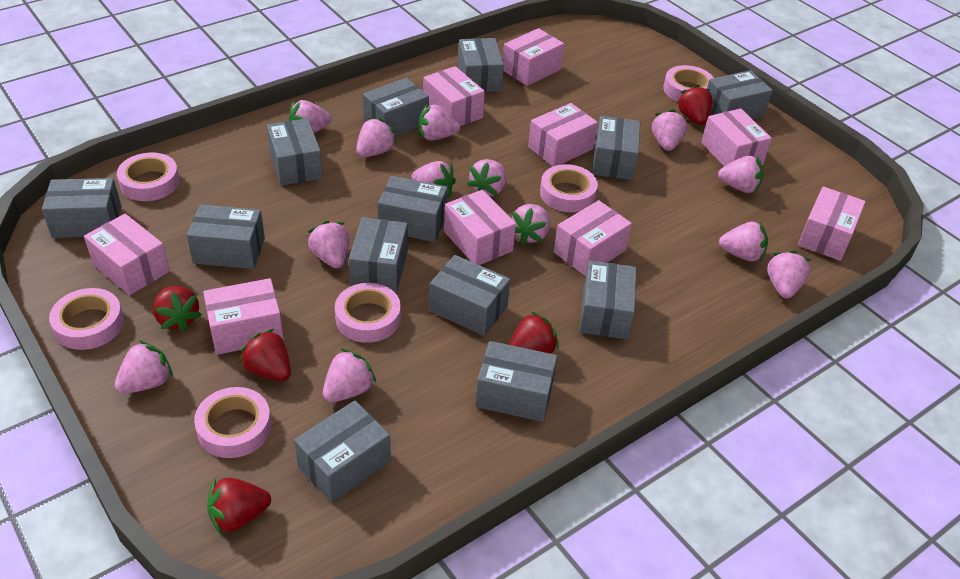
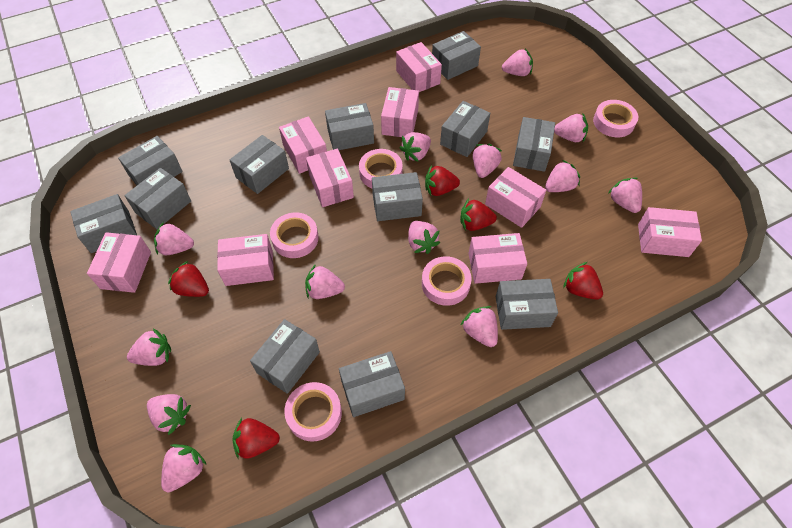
grey box: [42,178,121,238] [187,204,265,269] [267,118,323,186] [294,400,391,503] [349,217,408,293] [363,78,429,136] [378,176,448,242] [429,255,510,336] [458,38,504,92] [475,341,557,422] [580,260,637,339] [592,116,640,180] [707,70,773,119] = 13 -> [70,194,137,253] [118,136,183,185] [124,168,191,229] [230,135,289,194] [250,319,320,394] [325,103,374,150] [339,351,405,417] [372,172,423,221] [432,31,481,80] [440,101,490,157] [495,279,558,330] [513,117,555,172] = 12
pink tape: [49,288,124,350] [117,153,179,201] [194,387,271,458] [335,283,401,343] [540,164,598,212] [663,65,714,101] = 6 -> [270,212,319,258] [284,382,342,442] [359,149,403,188] [422,256,472,306] [593,100,638,137] = 5

